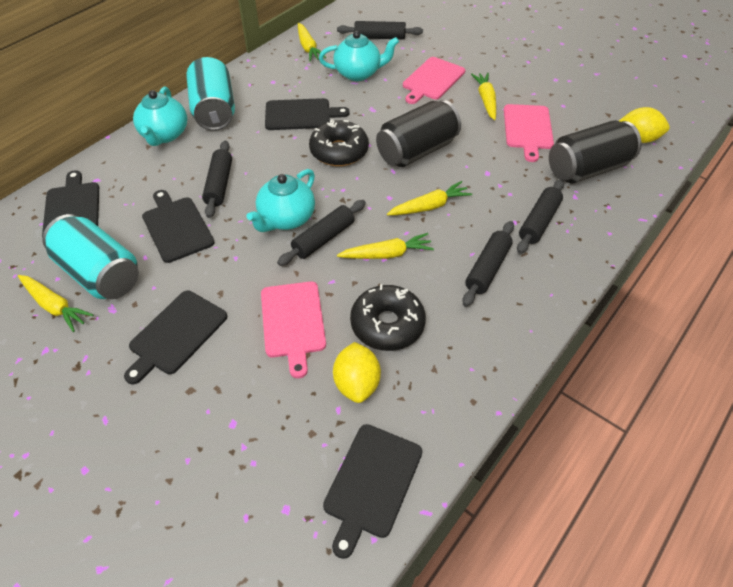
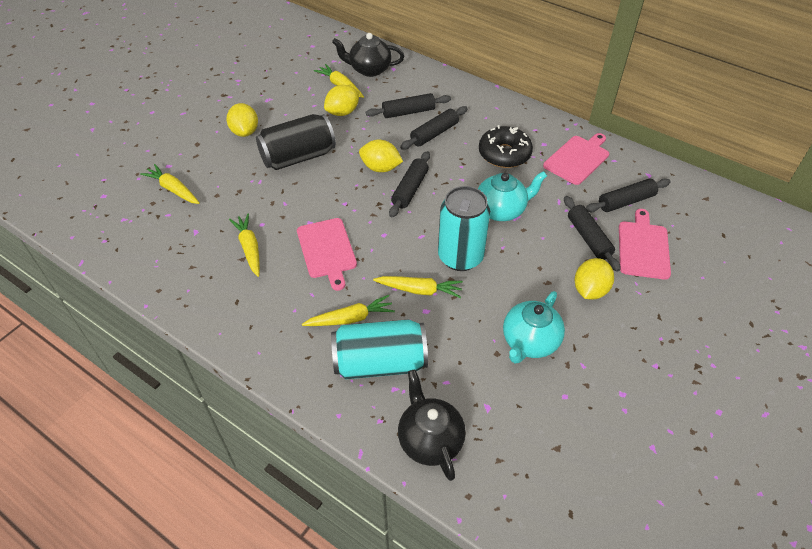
black can: [376,100,461,167] [549,120,642,183] = 2 -> [256,114,336,170] = 1
black cutting board: [42,170,99,237] [124,291,227,384] [142,190,215,263] [265,98,350,130] [323,424,422,559] = 5 -> none = 0
black donut: [309,119,369,166] [350,284,426,351] = 2 -> [479,125,533,168] = 1
black teapot: none = 0 -> [332,33,404,77] [398,369,466,481] = 2
turquoise teapot: [133,87,187,146] [247,169,315,232] [319,31,399,81] = 3 -> [478,171,547,221] [503,291,565,363] = 2
yellow lemon: [333,342,381,403] [619,107,670,143] = 2 -> [226,103,258,137] [324,85,360,116] [359,140,403,172] [575,258,614,300] = 4

